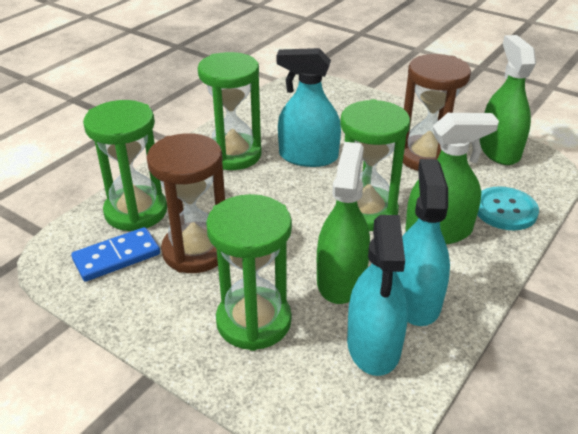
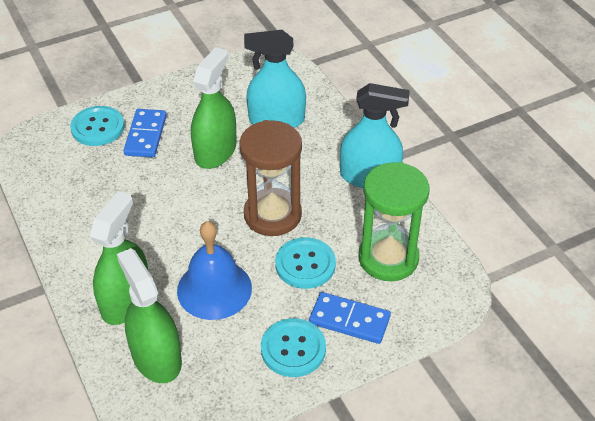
blue bell: none = 0 -> [177,221,252,320] = 1
blue domino: [71,227,160,282] = 1 -> [123,109,167,157] [309,292,391,344] = 2
brown hourglass: [147,133,225,273] [403,54,471,171] = 2 -> [239,120,302,236] = 1
green hourglass: [83,100,167,231] [198,52,262,170] [206,194,292,351] [336,99,410,231] = 4 -> [359,162,429,281] = 1
turquoise button: [477,186,539,230] = 1 -> [70,106,125,146] [261,318,326,377] [275,237,336,289] = 3
turquoise spray bottle: [277,48,341,167] [347,215,408,376] [396,159,450,326] = 3 -> [244,30,306,128] [340,83,410,188] = 2

